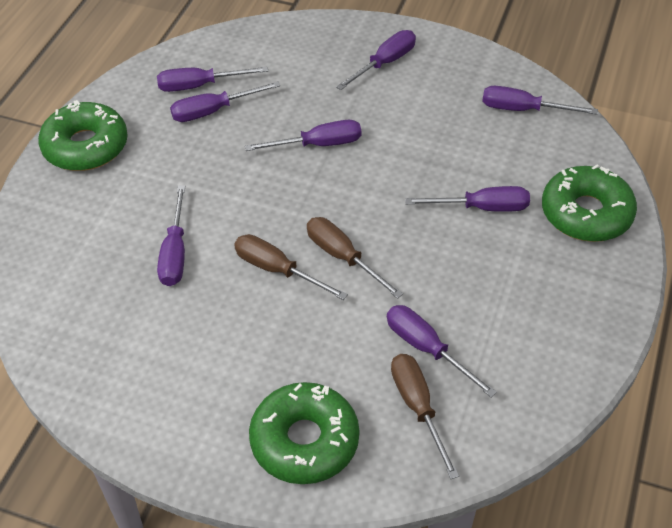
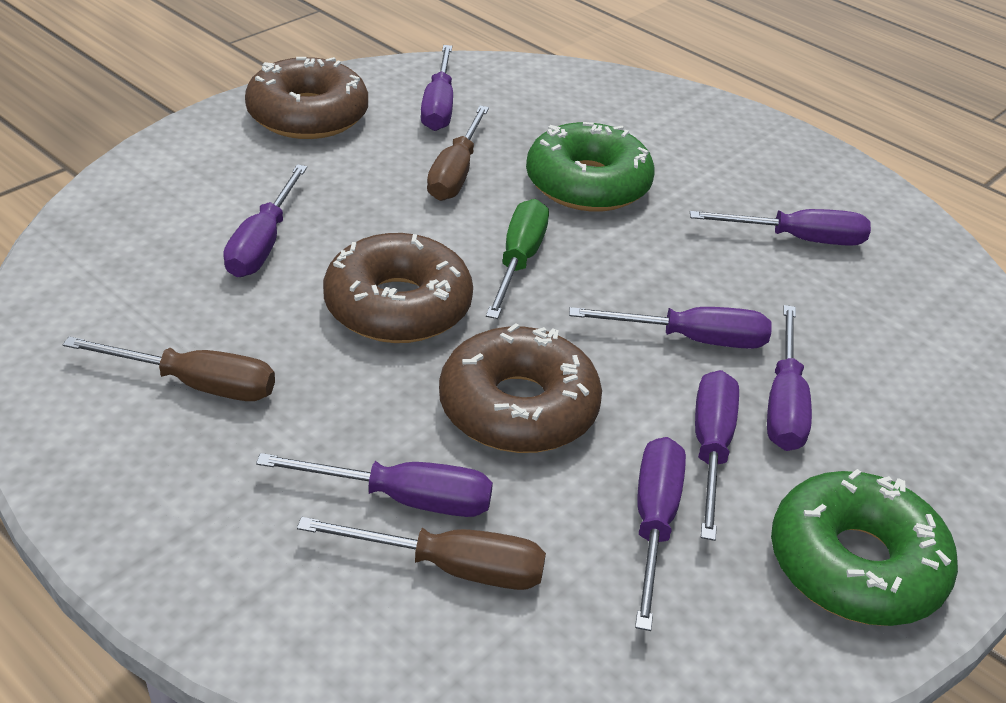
brown donut: none = 0 -> [245,57,368,139] [323,233,473,343] [439,323,602,453] = 3
green donut: [38,100,128,171] [249,382,359,484] [542,165,637,242] = 3 -> [526,122,655,212] [771,469,958,626] = 2
green screwdriver: none = 0 -> [486,199,549,319] = 1

